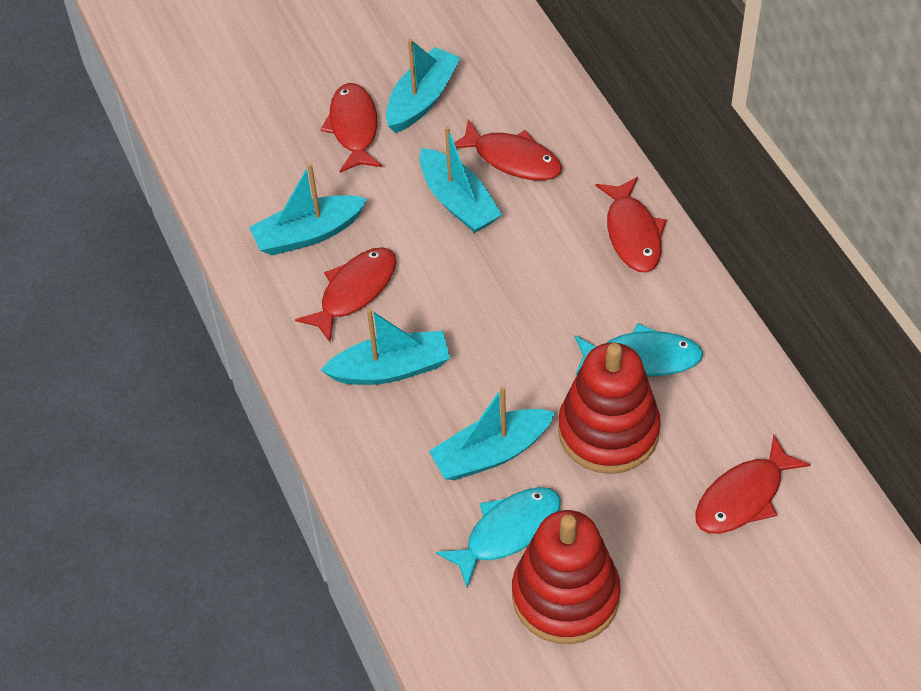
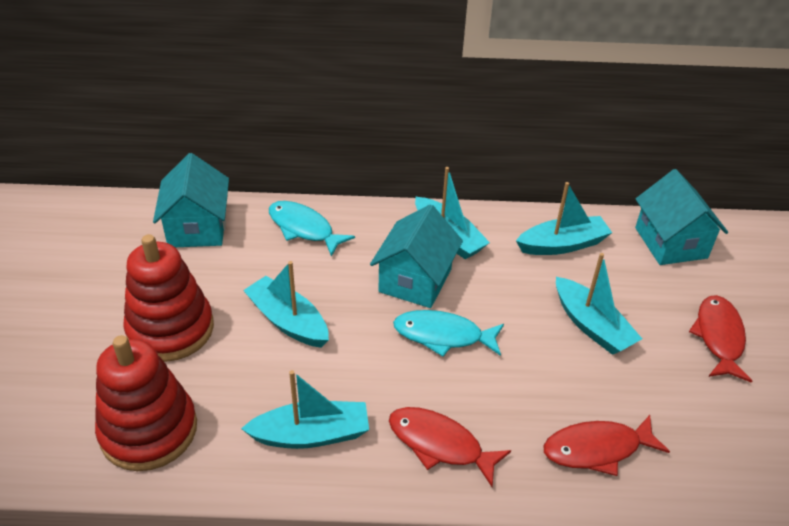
red fish: [295,247,396,342] [321,83,382,173] [454,119,562,180] [596,177,666,272] [695,435,811,534] = 5 -> [389,407,511,487] [543,415,670,476] [689,295,752,383] = 3
turquoise house: none = 0 -> [153,153,229,247] [370,204,463,308] [635,169,728,265] = 3

